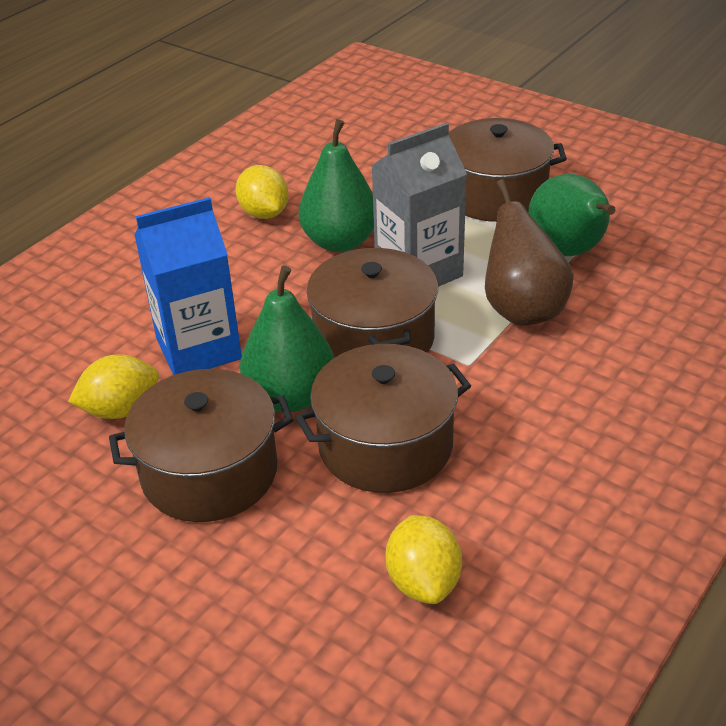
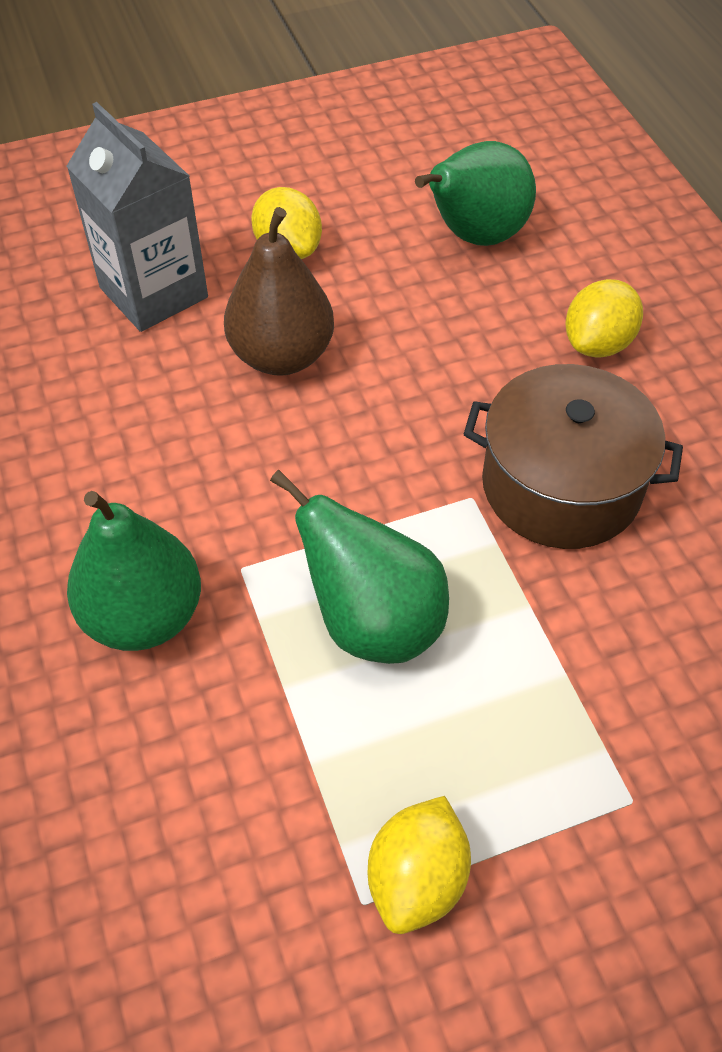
blue carton: [134,197,242,375] = 1 -> none = 0
brown pot: [109,369,293,522] [296,344,471,493] [307,248,438,358] [449,118,567,222] = 4 -> [464,364,683,549] = 1

